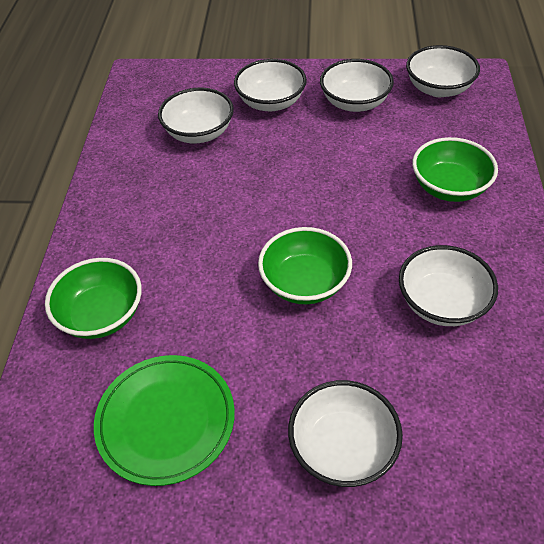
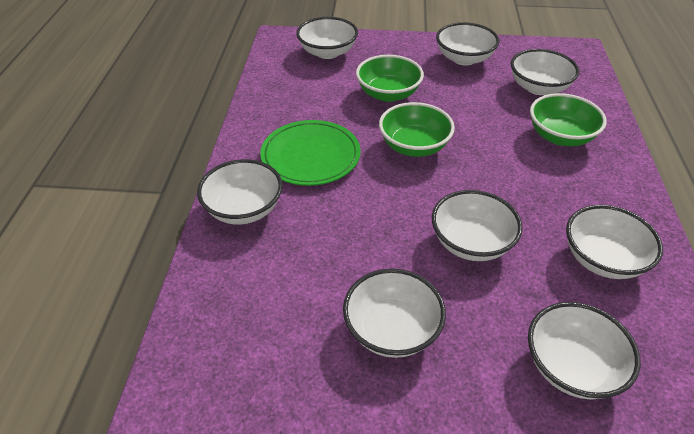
white bowl: [158,88,234,143] [234,59,307,111] [288,380,403,487] [320,59,394,112] [399,245,498,326] [406,45,480,97] = 6 -> [197,159,283,224] [296,17,358,59] [343,268,446,358] [432,190,523,261] [436,22,499,66] [511,49,579,95] [528,302,641,400] [566,205,663,279] = 8

